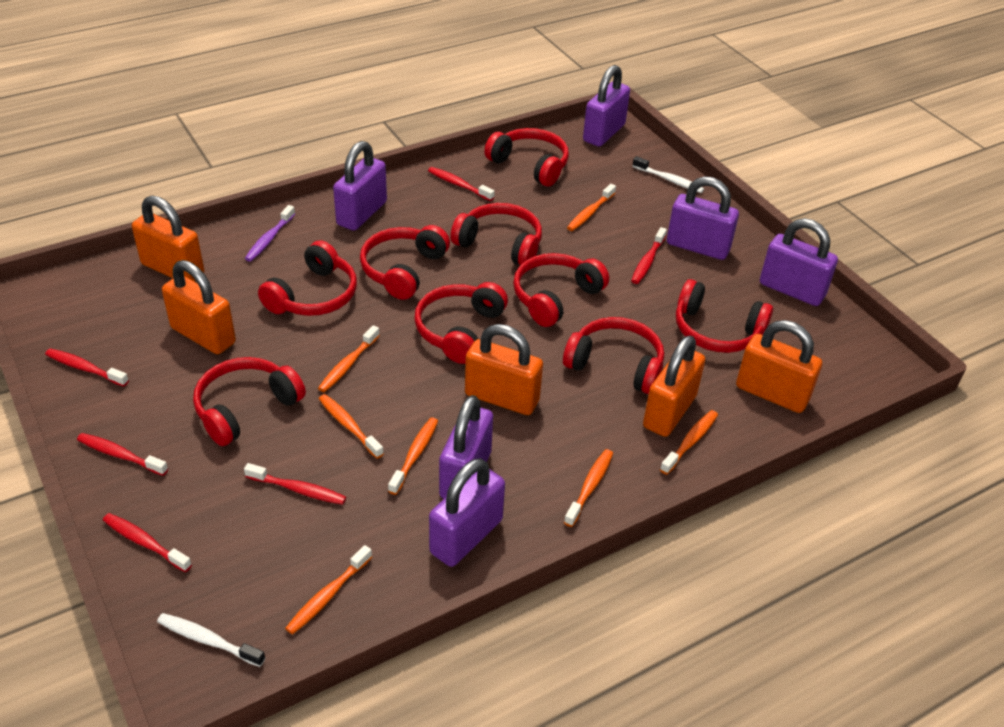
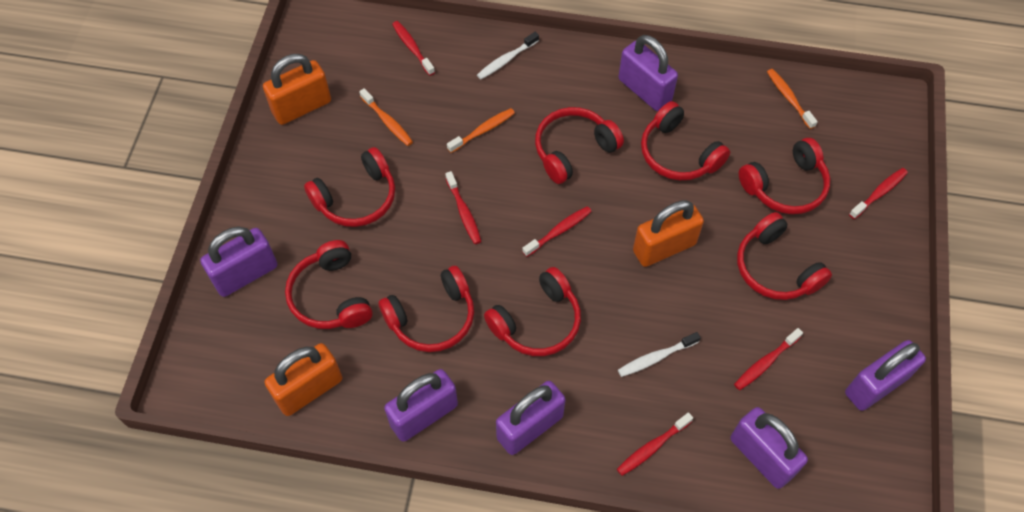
orange padlock: [132,196,204,281] [162,260,236,354] [465,324,543,415] [643,335,705,437] [736,320,822,413] = 5 -> [263,54,331,125] [264,343,343,416] [633,200,704,267] = 3
orange toothbrush: [285,545,372,635] [318,325,380,392] [319,394,384,459] [388,417,438,495] [564,449,613,527] [567,184,616,231] [660,410,718,475] = 7 -> [359,88,413,146] [447,108,515,153] [767,69,818,129] = 3
purple toothbrush: [245,205,295,262] = 1 -> none = 0
red headphones: [193,357,306,446] [258,240,357,316] [360,225,450,300] [414,282,508,364] [450,203,542,265] [484,128,569,186] [513,253,609,327] [563,317,664,394] [676,279,773,353] = 9 -> [285,240,372,329] [304,147,395,227] [378,266,474,352] [484,267,581,356] [535,107,624,184] [641,101,730,180] [737,212,832,300] [739,138,830,214] = 8

